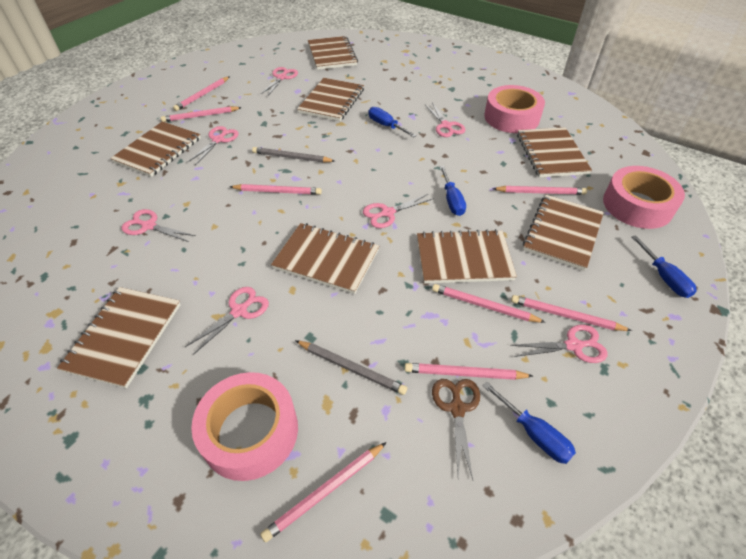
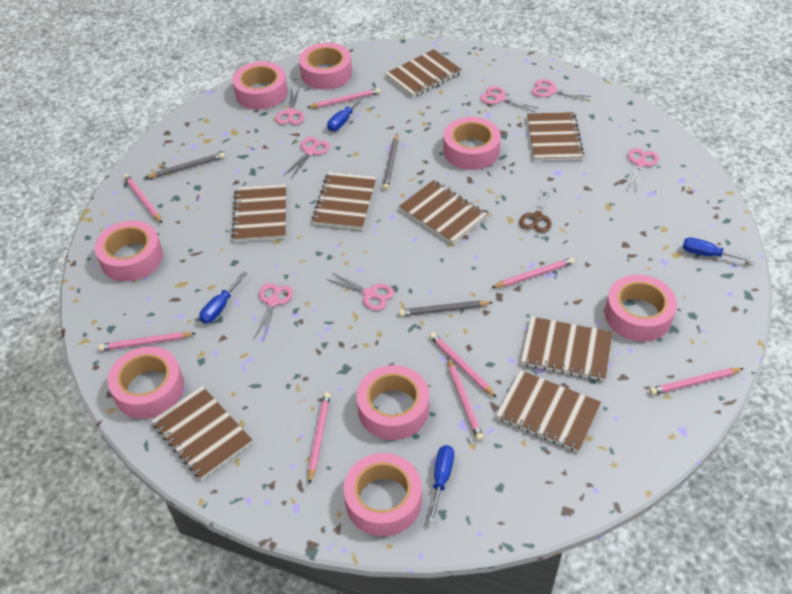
grey pencil: [252,147,335,163] [295,340,407,395] = 2 -> [145,152,225,178] [383,134,398,190] [399,300,493,316] = 3
pink tape: [191,372,298,481] [484,85,545,133] [603,166,685,229] = 3 -> [94,220,163,282] [108,346,184,419] [233,62,288,110] [299,43,352,90] [344,453,422,536] [357,365,429,440] [443,117,501,170] [605,275,677,342] = 8

